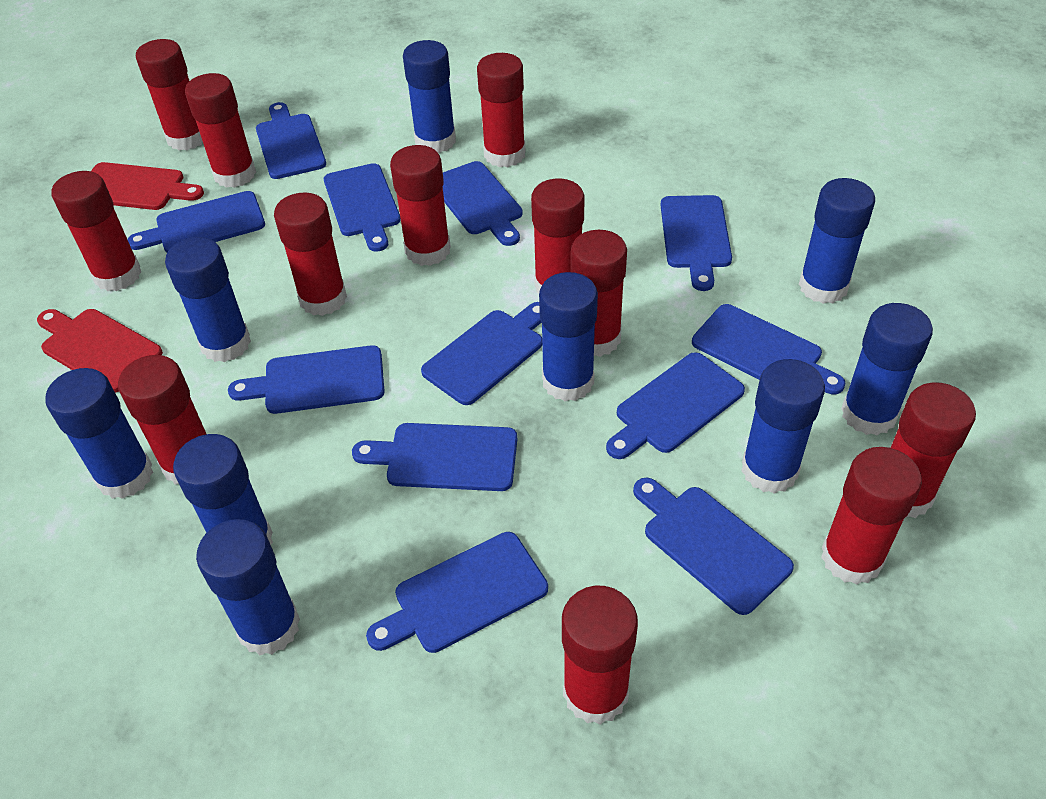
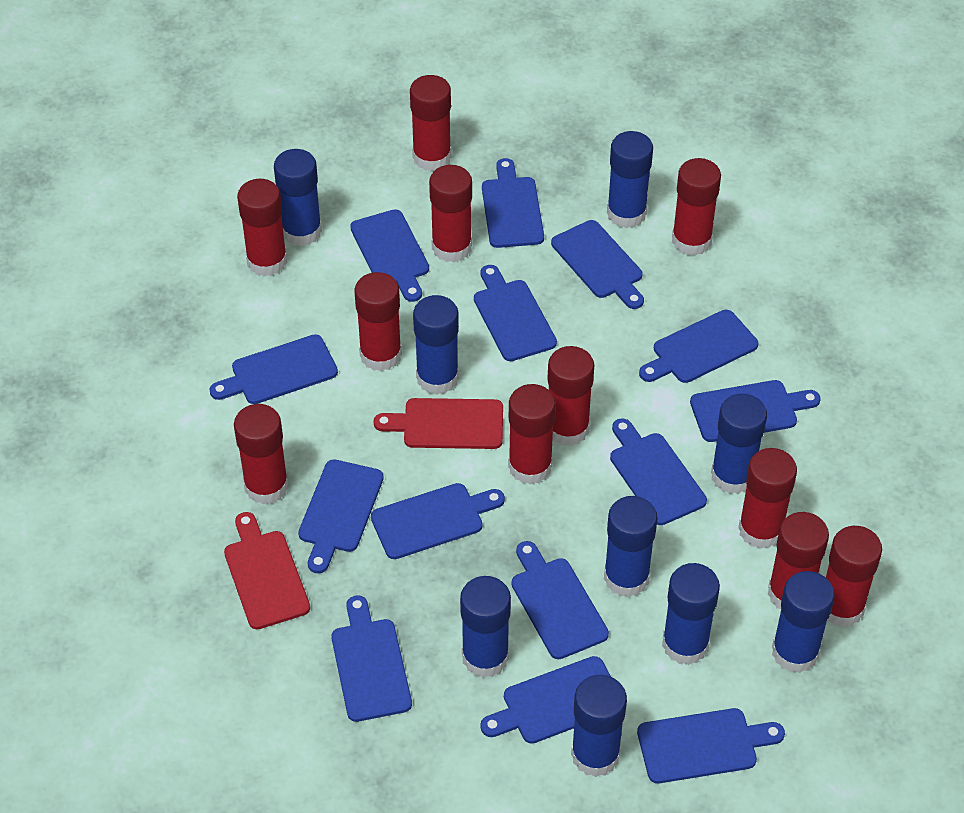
blue cutting board: [127,191,265,252] [228,345,385,414] [256,102,326,179] [324,163,401,252] [352,423,517,491] [366,532,548,653] [421,302,542,405] [443,161,523,246] [606,352,745,459] [633,478,794,615] [660,195,732,291] [692,304,846,395] = 12 -> [209,335,338,404] [298,459,384,573] [331,595,412,722] [350,209,429,302] [371,483,505,559] [474,265,557,361] [480,656,611,744] [482,158,544,248] [511,541,609,659] [551,220,644,309] [610,418,707,525] [637,708,785,783] [639,310,758,383] [690,380,821,442] = 14
red glue stick: [51,171,141,291] [118,355,206,484] [136,39,203,150] [185,73,256,188] [274,192,347,316] [390,145,451,266] [477,53,526,167] [531,178,584,294] [562,586,638,725] [571,230,627,357] [821,447,922,585] [891,382,976,518] = 12 -> [234,404,289,505] [237,179,287,276] [354,272,402,372] [410,75,452,171] [429,165,472,262] [508,384,556,485] [547,346,594,446] [672,158,721,256] [738,448,797,549] [768,512,829,609] [826,526,882,627] = 11

